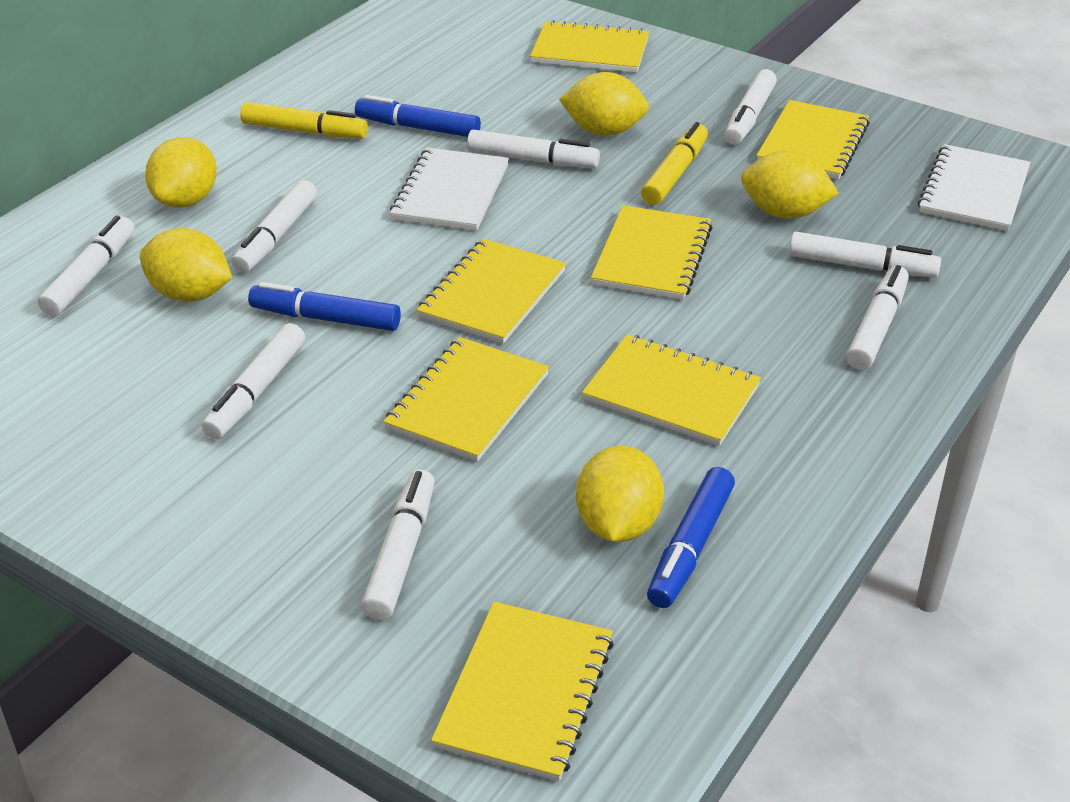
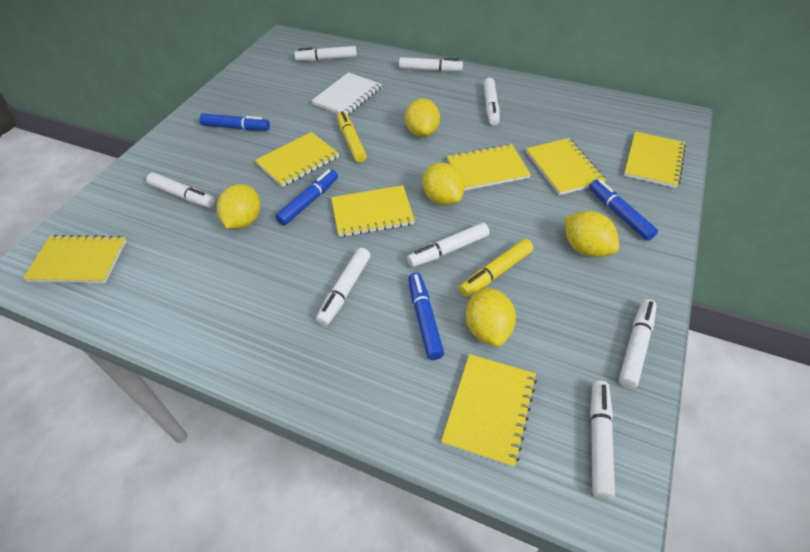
blue marker: [248,282,401,331] [355,95,481,137] [647,467,735,608] = 3 -> [199,113,270,131] [275,169,338,226] [408,273,444,360] [589,179,658,241] = 4
white notebook: [390,148,509,231] [918,144,1031,231] = 2 -> [311,72,382,116] = 1

